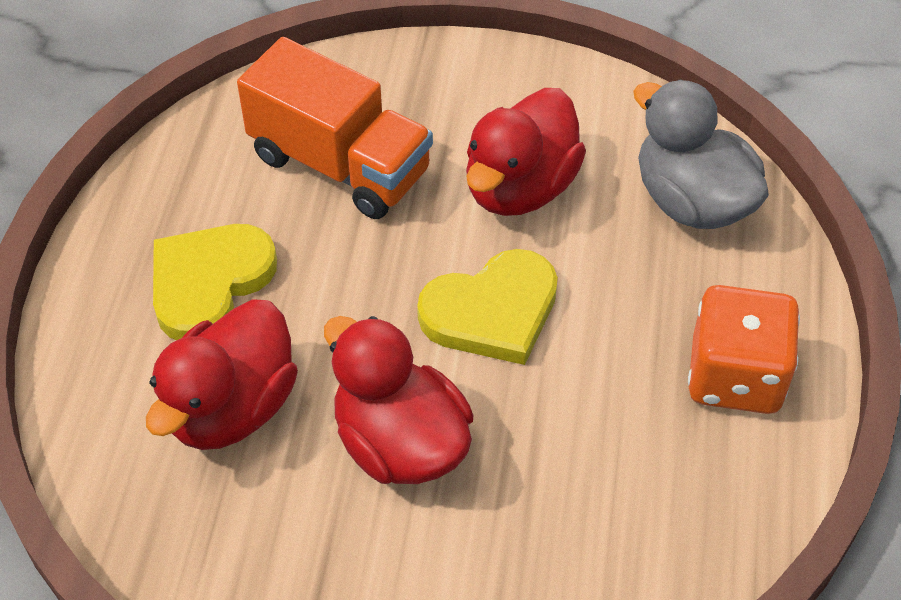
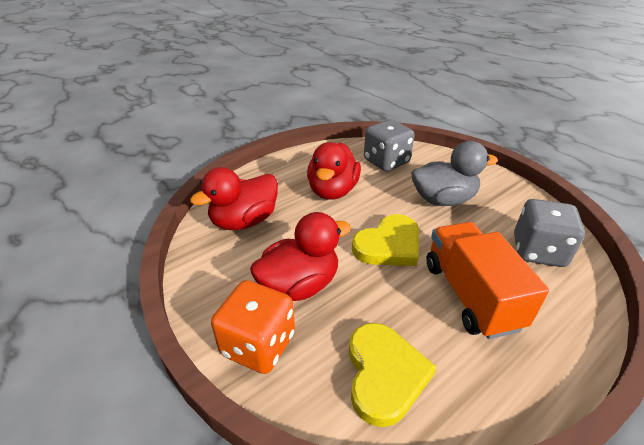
grey dice: none = 0 -> [364,120,415,171] [514,199,585,267] = 2

